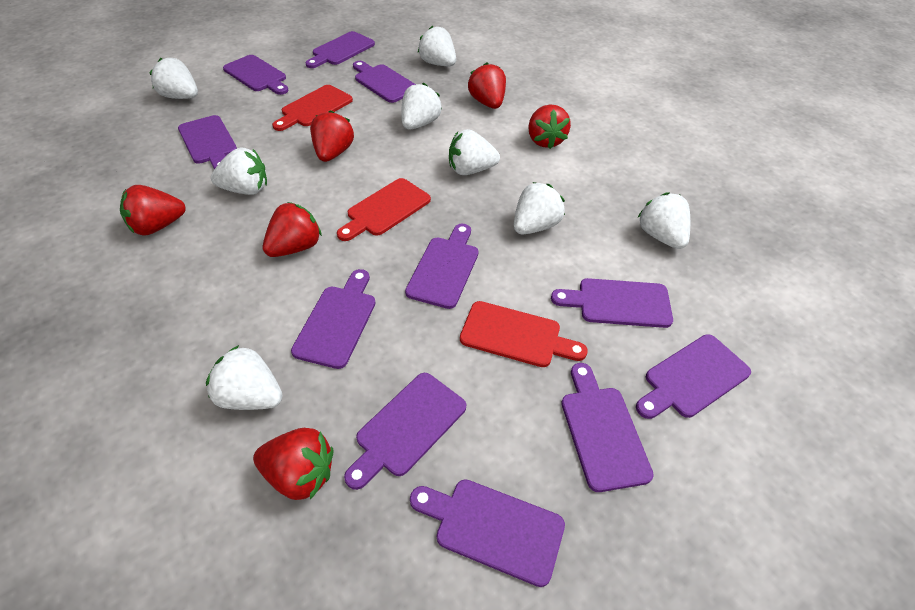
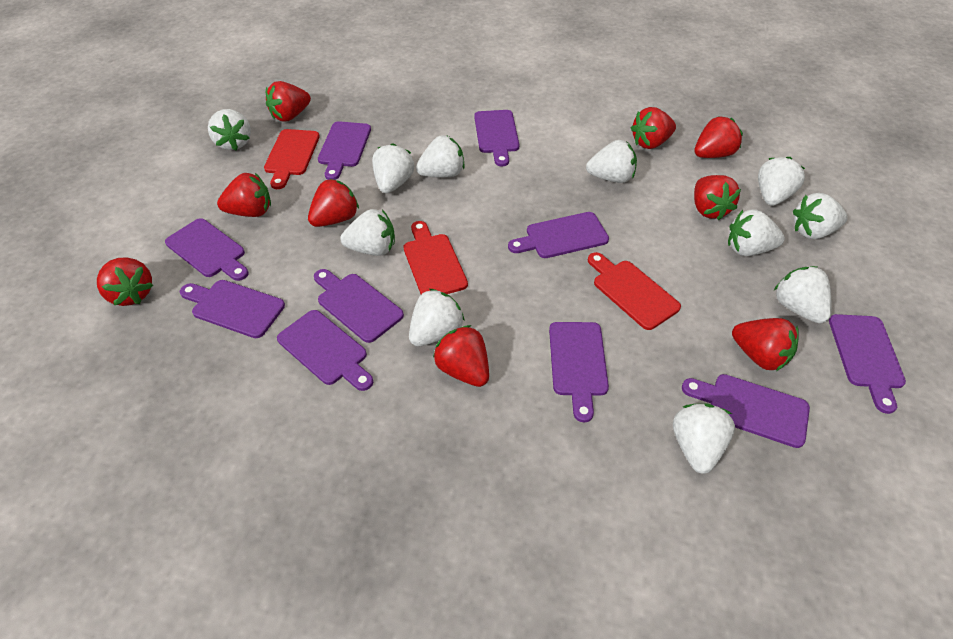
purple cutting board: [178,115,237,169] [223,55,288,95] [291,269,376,369] [305,31,375,68] [344,373,466,490] [353,61,416,103] [405,224,478,309] [410,479,565,587] [551,278,673,328] [561,363,654,492] [636,334,751,419] = 11 -> [165,218,249,281] [180,280,285,338] [277,310,373,391] [314,269,404,343] [318,121,371,180] [474,110,520,166] [508,212,609,258] [549,322,609,422] [682,374,810,448] [829,314,906,414] = 10
red strawberry: [120,185,186,236] [253,428,334,500] [263,202,322,257] [310,110,354,162] [468,63,506,109] [528,104,571,149] = 6 -> [97,257,153,306] [217,173,271,217] [266,81,311,122] [308,179,359,227] [433,325,489,387] [631,107,676,149] [694,116,743,158] [694,175,741,220] [732,318,799,371] = 9
white strawberry: [150,58,198,99] [206,345,283,410] [211,147,267,195] [401,83,442,130] [418,26,456,66] [449,129,500,175] [514,182,565,235] [638,192,690,249] = 8 -> [208,109,251,151] [340,209,395,256] [372,143,414,193] [409,288,465,347] [416,135,465,178] [586,140,637,183] [673,404,735,474] [728,209,785,256] [758,157,805,206] [774,266,832,323] [793,193,848,239] = 11

